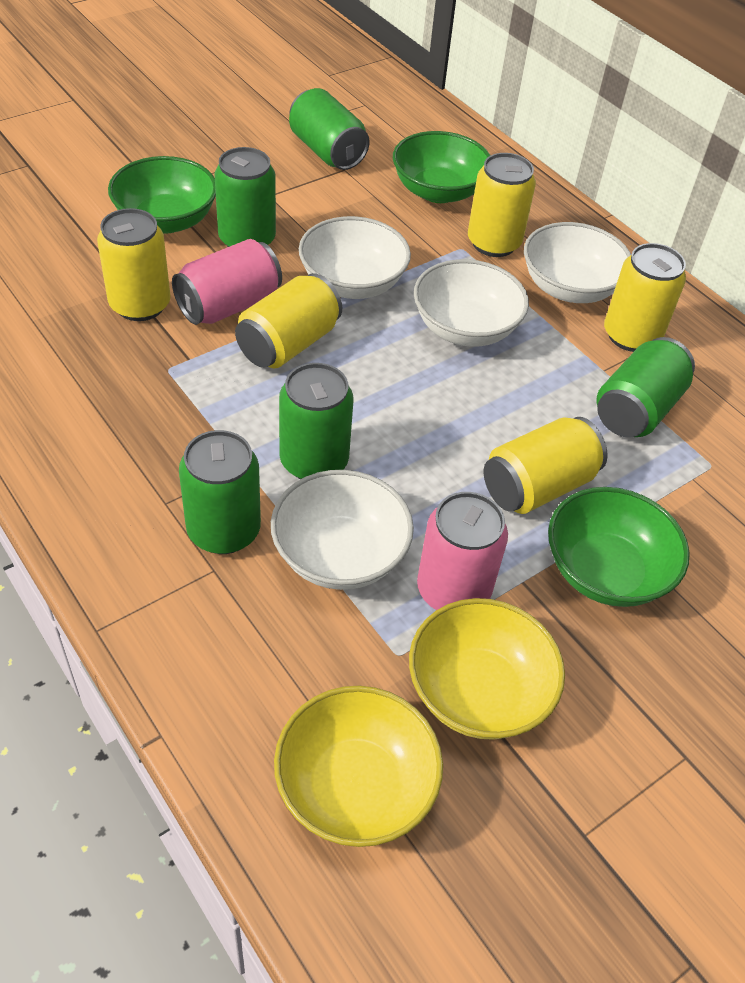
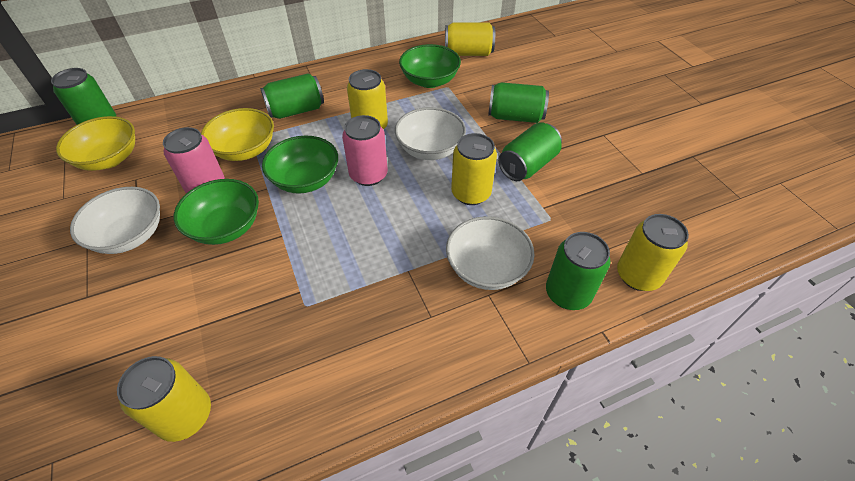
white bowl: [271,470,414,590] [299,216,411,299] [414,259,529,347] [524,222,631,303] = 4 -> [70,187,160,254] [395,107,466,160] [446,216,535,290] = 3

